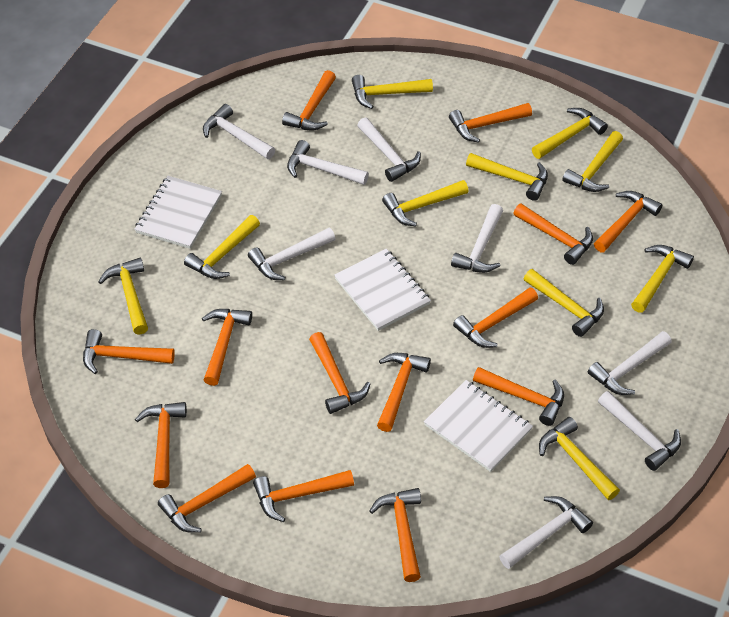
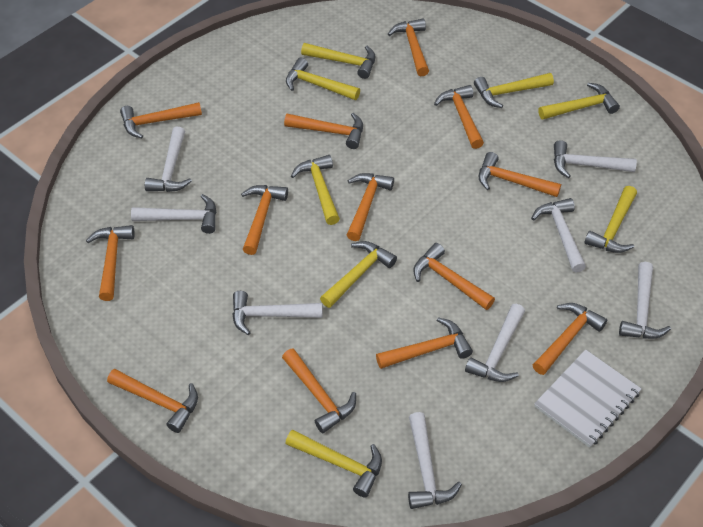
orange hammer: [83,329,175,374] [135,402,187,488] [158,464,256,533] [202,309,252,386] [253,470,354,522] [282,70,336,131] [309,332,370,414] [369,488,421,582] [377,353,431,432] [449,103,532,143] [453,287,538,348] [473,367,564,426] [513,203,593,265] [594,191,662,253] = 14 -> [86,225,135,301] [107,369,198,433] [120,102,202,139] [241,185,288,255] [282,348,356,433] [284,113,363,149] [347,173,394,241] [376,317,473,369] [388,19,429,76] [413,243,495,310] [434,85,484,149] [478,152,561,197] [533,303,607,375] = 13
white notebook: [134,176,222,249] [334,249,431,331] [424,380,533,472] = 3 -> [534,350,641,448] = 1
yellow hammer: [99,258,148,335] [184,215,260,279] [352,75,433,109] [382,180,468,226] [466,153,548,201] [524,269,604,337] [532,108,608,159] [539,417,620,500] [562,131,623,192] [631,245,694,313] = 10 -> [285,430,382,498] [286,58,360,100] [291,155,340,225] [301,43,376,79] [320,241,397,308] [474,73,554,108] [538,83,620,120] [584,186,637,253] = 8

